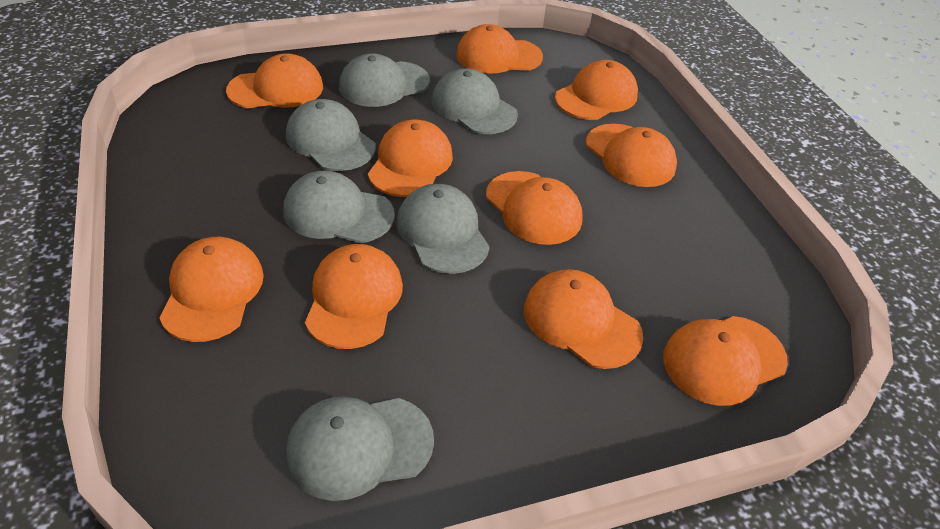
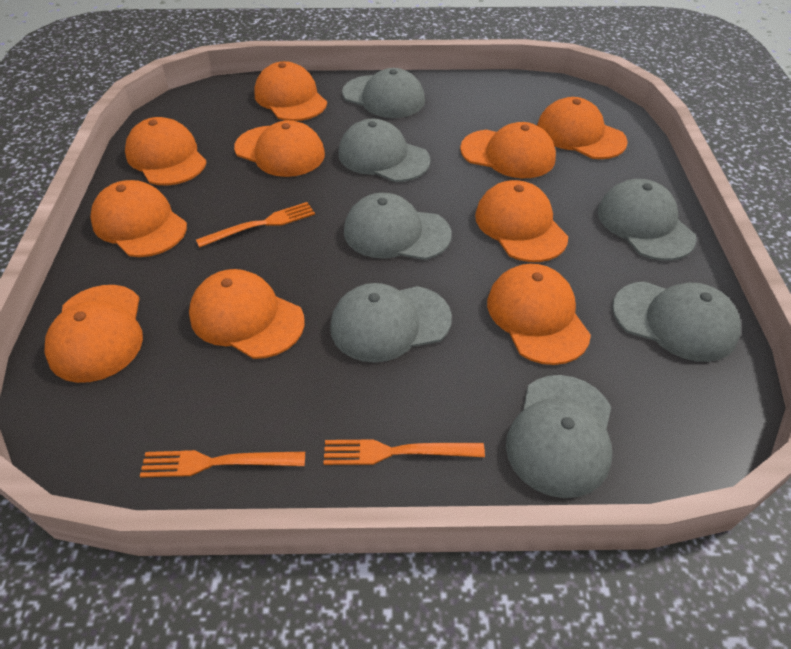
grey cap: [283,171,395,243] [286,99,376,171] [286,396,434,501] [339,53,430,107] [396,184,490,274] [432,68,518,134] = 6 -> [330,283,452,363] [339,118,430,182] [342,68,425,118] [344,193,452,260] [506,375,612,498] [598,179,697,260] [612,281,741,362] = 7
orange fork: none = 0 -> [140,450,305,478] [196,202,315,248] [324,439,485,465] = 3

